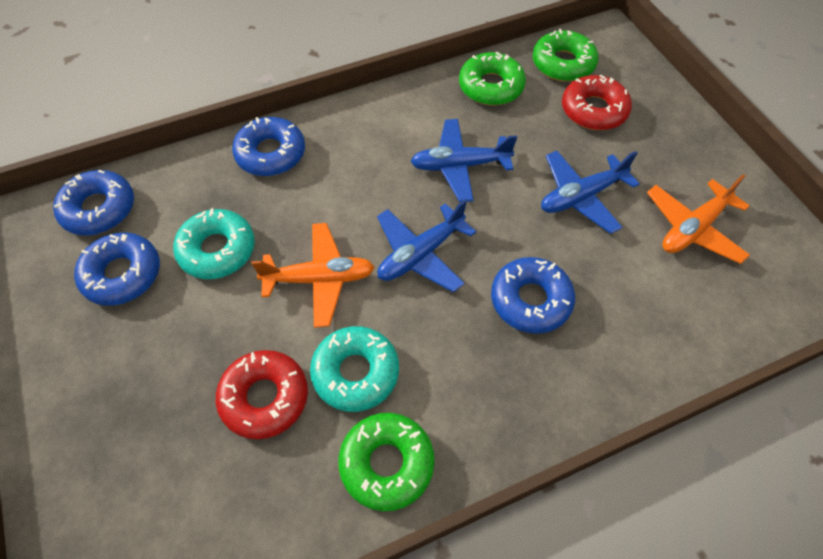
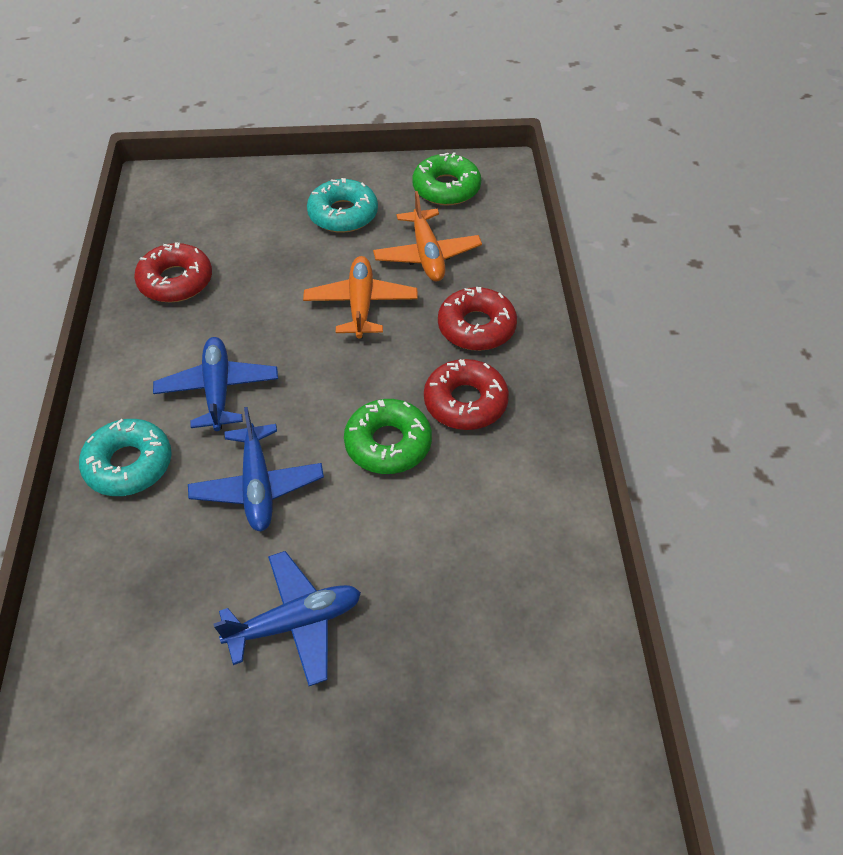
blue donut: [53,170,134,235] [74,233,160,306] [232,117,305,176] [491,257,575,334] = 4 -> none = 0
green donut: [338,413,435,511] [459,52,526,105] [533,28,598,82] = 3 -> [344,399,432,474] [412,152,481,205] = 2
red donut: [216,350,308,439] [562,75,632,130] = 2 -> [134,242,212,302] [424,359,509,430] [438,287,517,351] = 3

